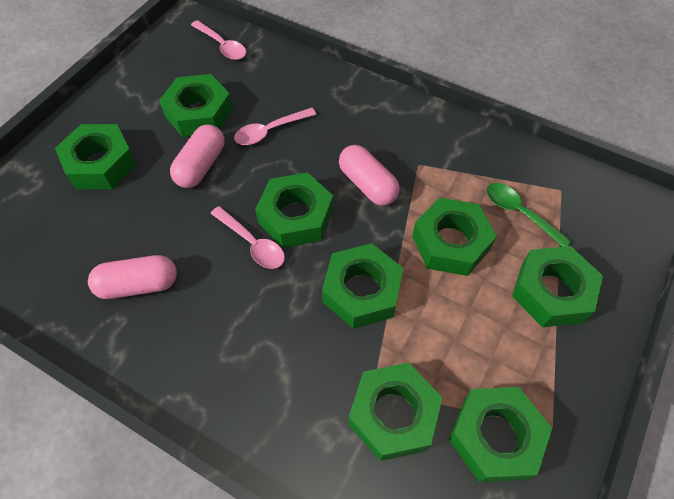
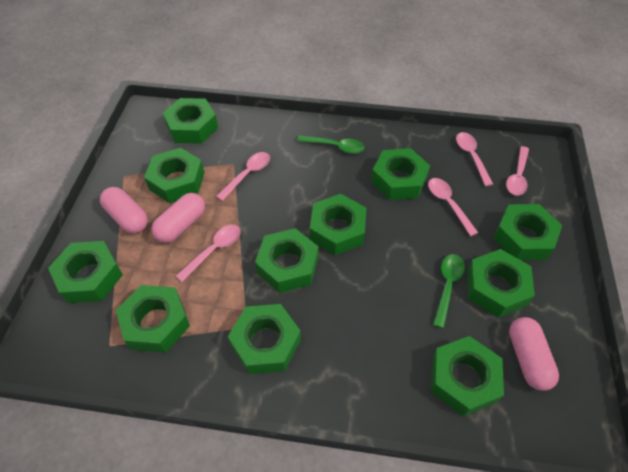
green nut: [55,124,136,189] [159,74,233,137] [255,172,333,248] [322,243,403,329] [348,363,443,461] [412,198,497,276] [449,387,552,482] [512,246,603,327] = 8 -> [48,241,123,303] [116,285,190,353] [144,148,205,203] [162,98,218,144] [228,304,301,374] [255,228,319,293] [310,194,366,255] [371,148,430,200] [431,336,504,416] [467,249,535,318] [494,204,562,260] = 11
green spoon: [487,183,572,247] = 1 -> [297,135,365,154] [433,254,465,328] = 2
pink spoon: [191,20,246,60] [210,206,285,269] [234,108,317,145] = 3 -> [176,225,241,282] [216,152,270,201] [428,178,478,236] [456,132,493,186] [506,146,529,196] = 5

